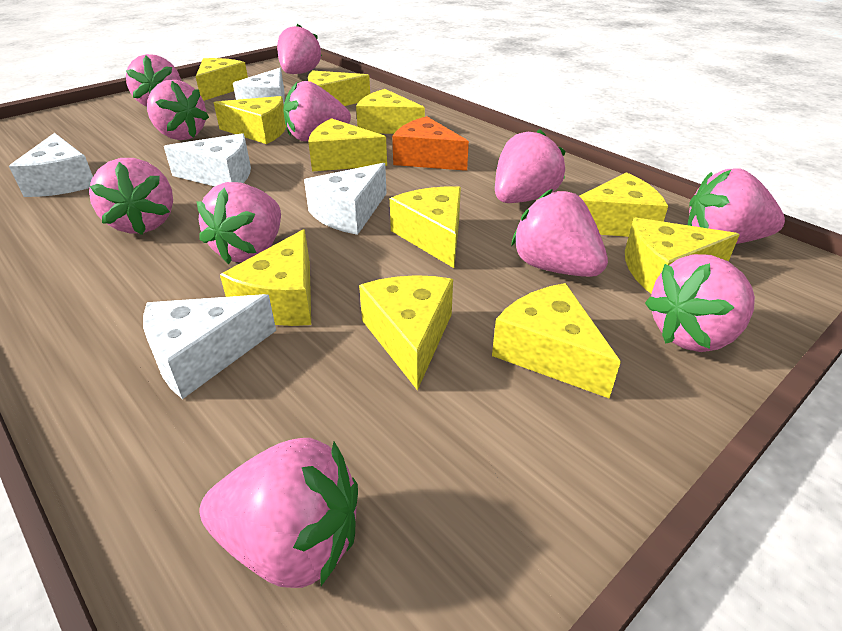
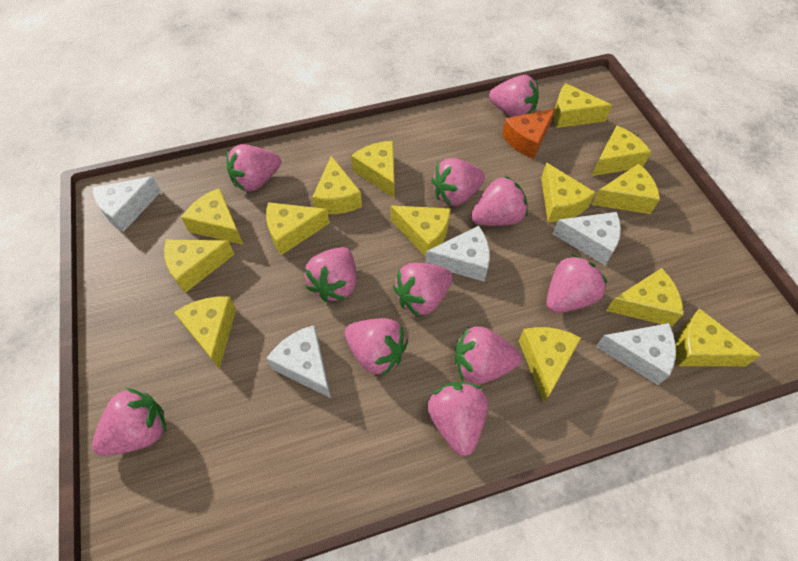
yellow cheese: [196,58,248,101] [213,96,286,144] [220,229,311,326] [308,70,370,106] [308,118,387,171] [356,89,425,134] [359,275,453,390] [390,186,461,268] [492,283,621,399] [579,172,668,237] [625,218,740,294] = 11 -> [164,240,235,293] [174,296,236,369] [181,188,243,245] [266,202,329,255] [312,156,362,214] [351,141,395,198] [390,205,450,257] [519,327,581,402] [541,162,595,222] [554,83,612,128] [592,125,651,176] [592,164,660,214] [606,268,683,327] [676,308,761,366] = 14

